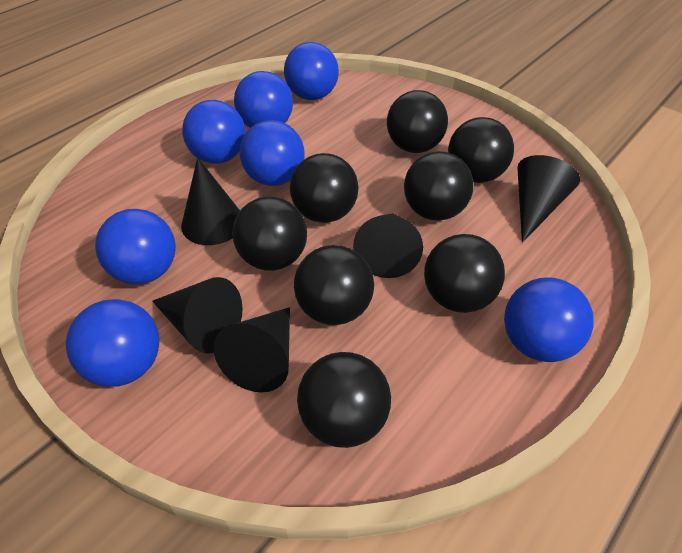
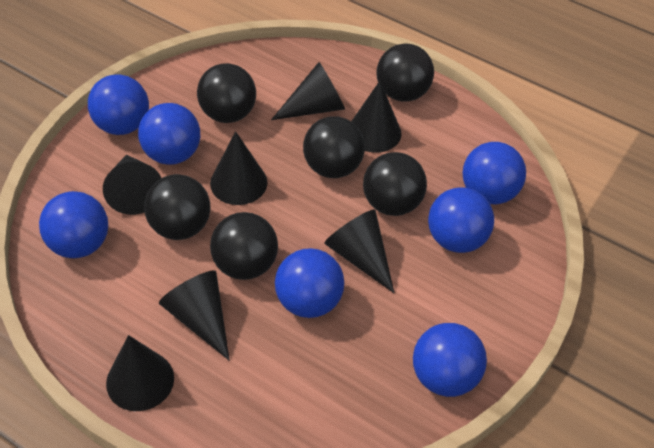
black ball: [232,196,307,271] [290,153,359,223] [294,245,374,325] [297,352,391,448] [387,90,448,153] [404,151,473,221] [424,234,505,313] [448,117,514,183] = 8 -> [144,174,211,240] [197,63,256,123] [210,212,278,280] [303,116,365,178] [363,152,427,216] [377,43,434,102] = 6
black cone: [152,277,243,354] [181,158,240,245] [214,307,290,392] [353,214,423,278] [517,155,580,243] = 5 -> [103,155,161,215] [106,335,174,411] [159,270,230,360] [210,131,267,205] [271,62,345,120] [324,209,394,293] [351,81,402,153] = 7

